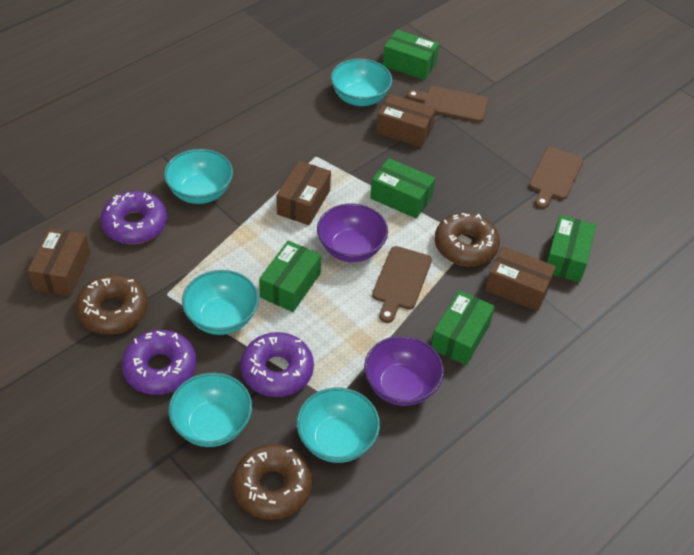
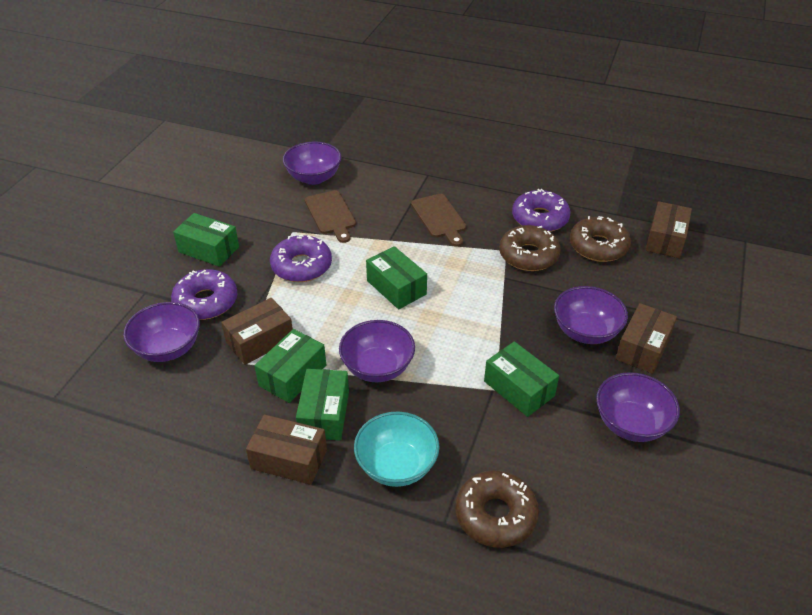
brown cutting board: [372,246,432,323] [407,86,488,122] [529,147,583,209] = 3 -> [305,190,356,243] [411,194,466,247] = 2
purple bowl: [317,204,388,262] [364,336,444,406] = 2 -> [123,302,200,362] [283,142,341,185] [339,320,415,382] [554,286,628,344] [596,372,680,442] = 5
turquoise bowl: [164,149,233,204] [168,373,252,447] [182,270,259,335] [296,387,380,463] [331,59,392,106] = 5 -> [354,412,440,487] = 1

